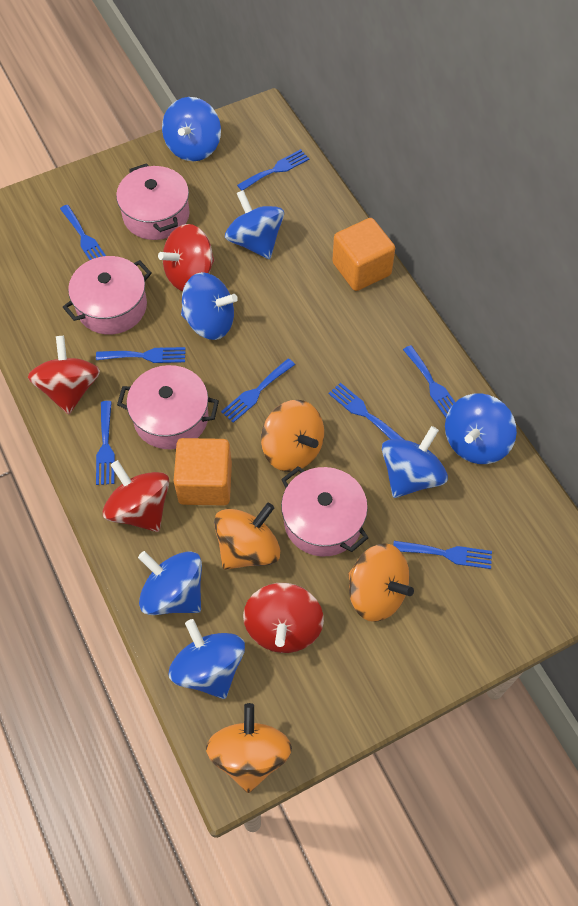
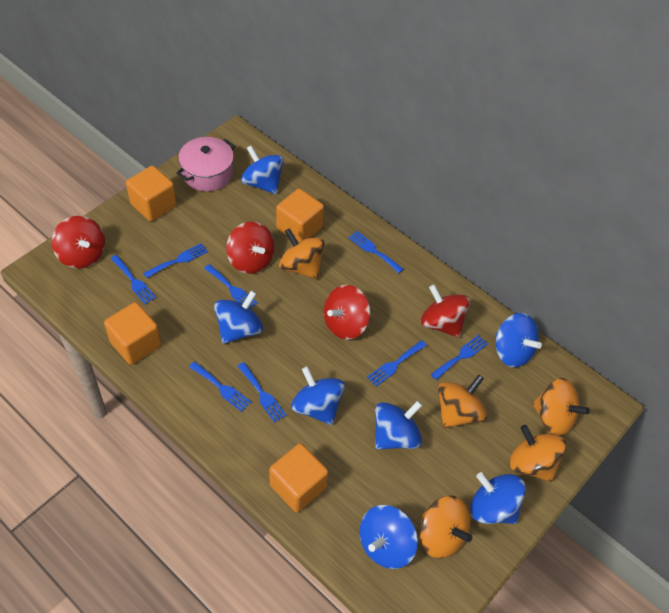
orange cube: [174,438,232,505] [332,218,395,291] = 2 -> [104,302,161,365] [126,166,177,221] [269,443,328,512] [276,189,324,242] = 4
orange spinning top: [206,703,292,793] [214,503,280,570] [261,400,324,472] [348,543,414,622] = 4 -> [279,228,325,279] [420,496,472,558] [438,375,487,428] [509,425,566,482] [532,378,590,436] = 5
pink pot: [63,256,152,335] [116,163,189,240] [117,365,219,449] [281,466,368,556] = 4 -> [176,137,235,191] = 1

